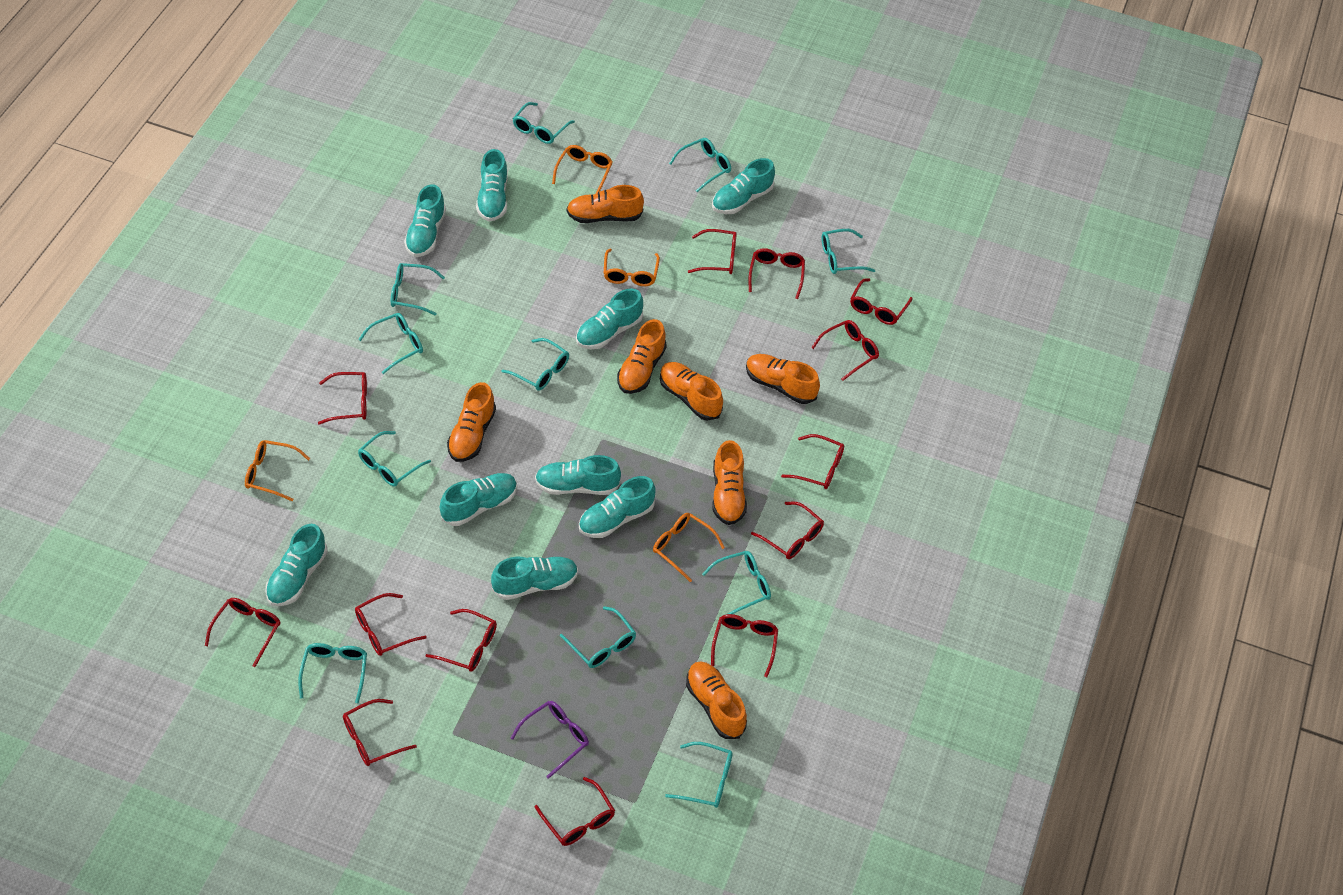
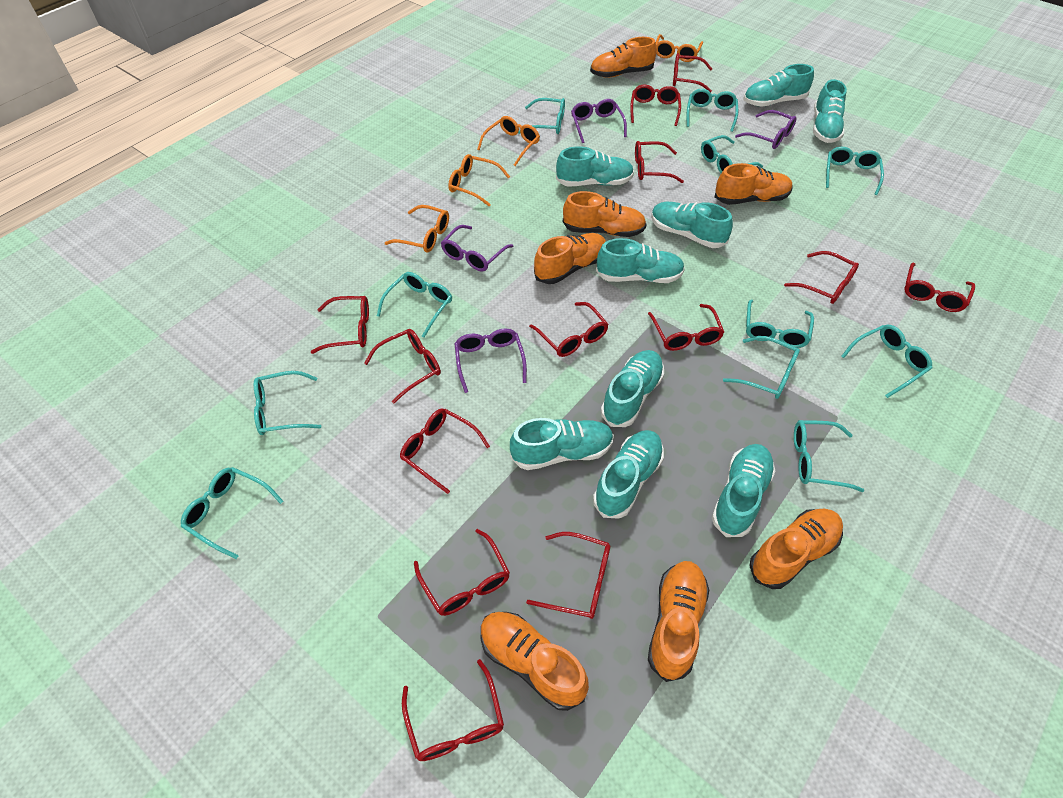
purple glasses: [511,701,589,779] = 1 -> [441,225,513,271] [454,329,527,393] [571,99,627,143] [735,110,797,149] = 4

